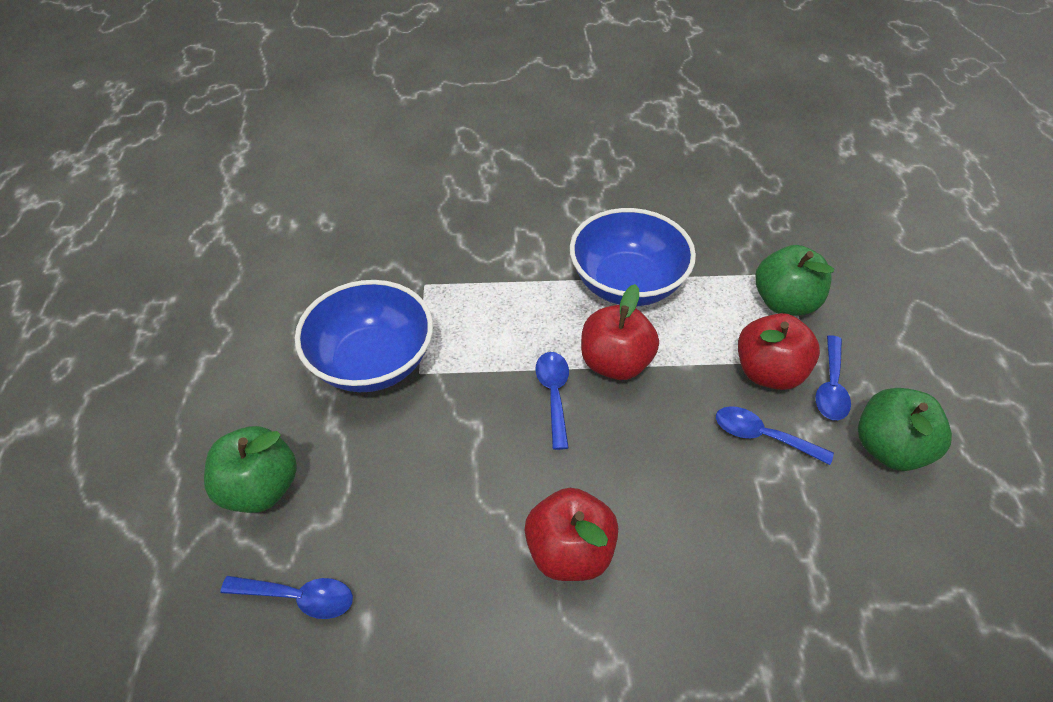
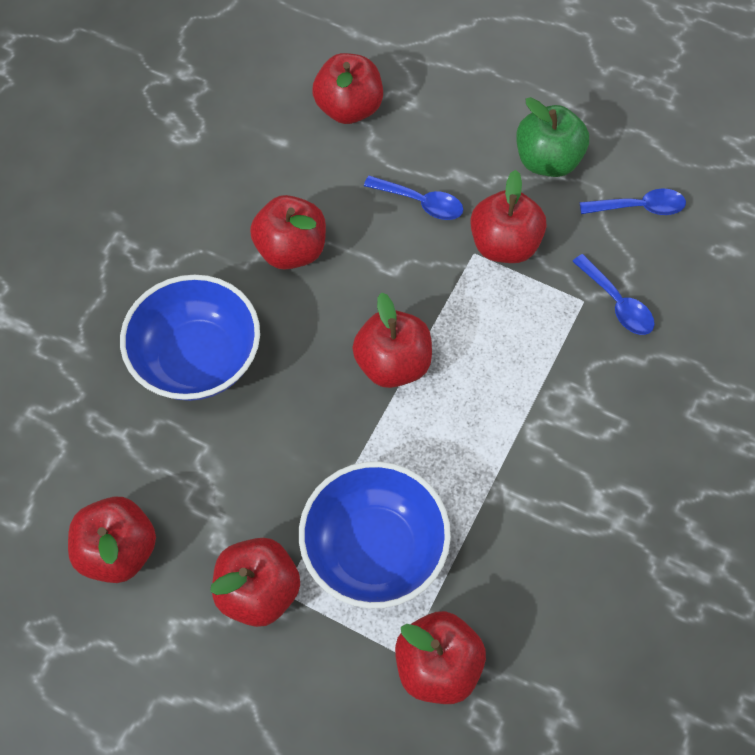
blue spoon: [220,576,353,619] [535,352,569,450] [716,406,834,465] [815,335,851,420] = 4 -> [364,175,463,220] [572,254,655,335] [580,189,686,215] = 3
green apple: [204,426,297,513] [755,245,834,316] [858,388,952,471] = 3 -> [516,97,589,177] = 1
red apple: [525,488,618,581] [581,284,659,380] [738,313,820,390] = 3 -> [68,497,156,583] [210,538,300,627] [250,195,326,270] [312,53,383,124] [352,292,432,388] [395,611,486,704] [470,170,546,263] = 7

